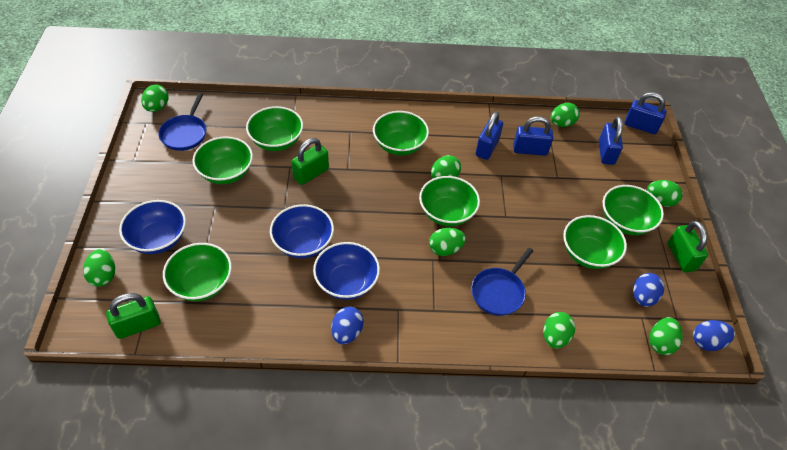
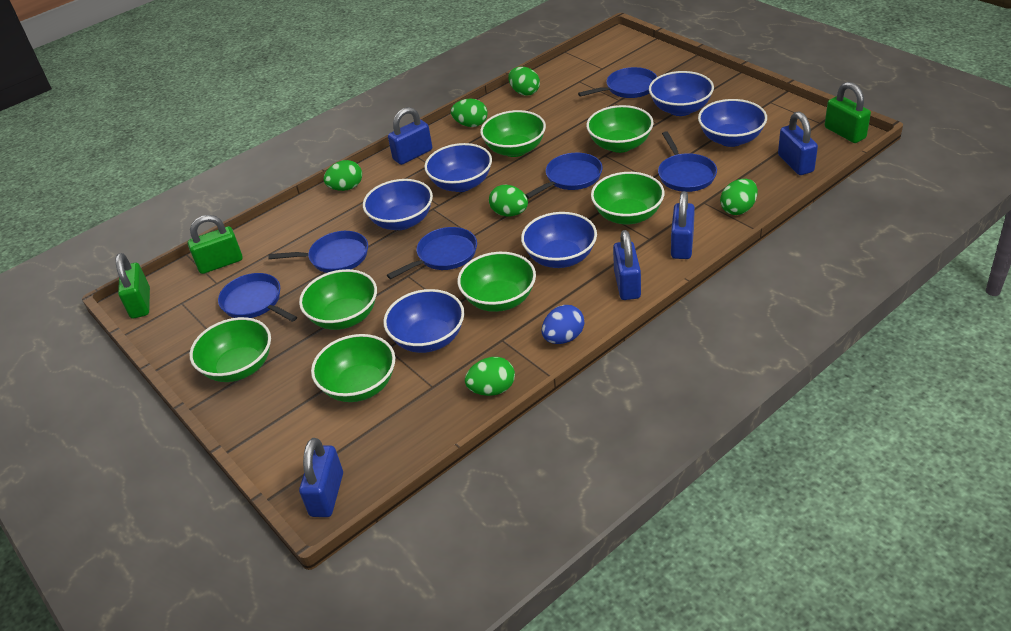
blue bowl: [119,200,186,254] [270,204,334,259] [313,242,380,300] = 3 -> [363,179,433,230] [383,289,464,353] [424,143,492,192] [521,212,597,268] [649,71,714,116] [698,99,767,147] = 6
blue egg: [332,307,363,344] [633,273,664,307] [693,320,735,351] = 3 -> [542,305,584,344] = 1
blue padlock: [476,111,503,160] [513,116,553,156] [599,116,623,165] [625,92,666,134] = 4 -> [299,438,343,517] [388,107,432,165] [613,230,641,300] [671,191,695,259] [778,111,818,175] = 5
blue pan: [158,93,206,151] [471,248,533,316] = 2 -> [218,273,297,322] [268,231,368,273] [387,227,477,279] [525,153,603,199] [578,67,657,98] [658,131,717,192] = 6
green egg: [83,249,115,286] [141,84,169,112] [429,228,466,256] [431,155,461,178] [543,312,575,349] [551,103,579,127] [647,180,682,207] [649,317,683,355] = 8 -> [323,160,362,191] [451,99,488,127] [465,357,515,396] [489,185,528,216] [508,67,540,96] [720,179,758,215] = 6

